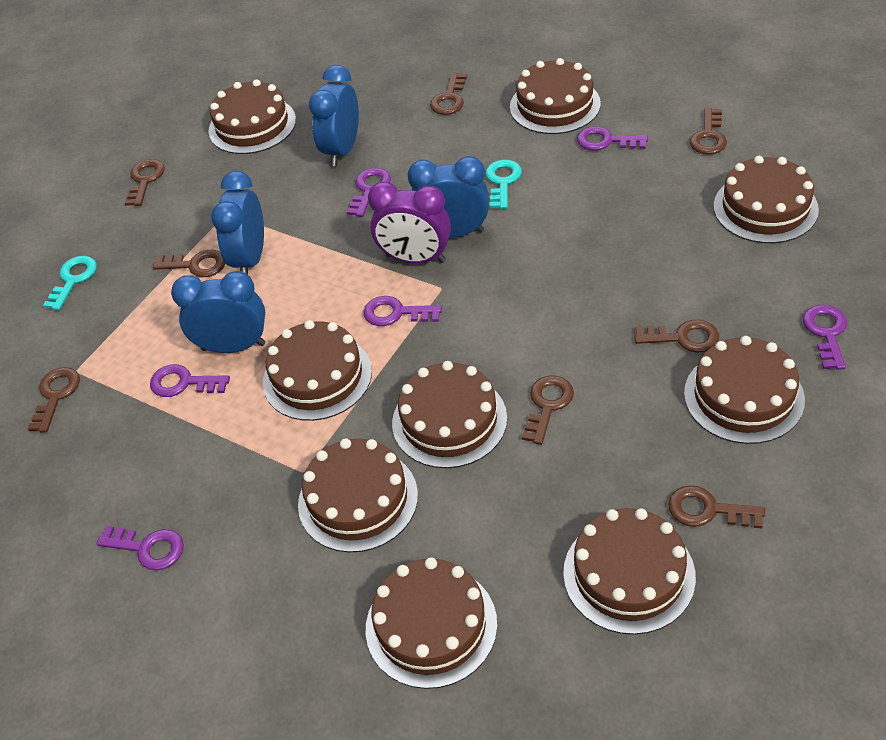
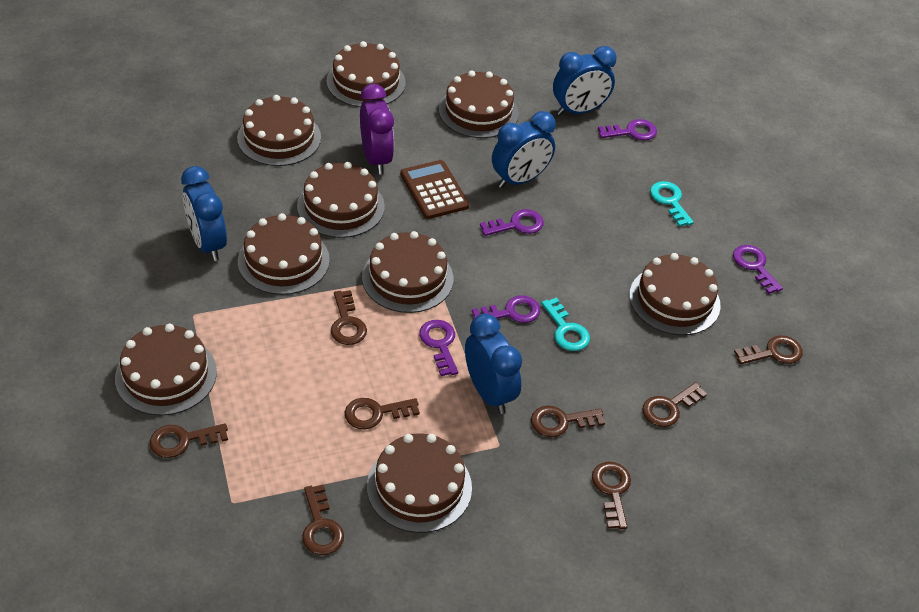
brown calculator: none = 0 -> [400,160,469,219] = 1
purple key: [96,526,184,570] [150,364,230,397] [347,168,391,217] [363,296,442,326] [577,126,648,150] [803,305,847,370] = 6 -> [419,320,458,376] [472,295,540,323] [480,209,544,236] [598,119,657,140] [733,245,783,294] = 5

